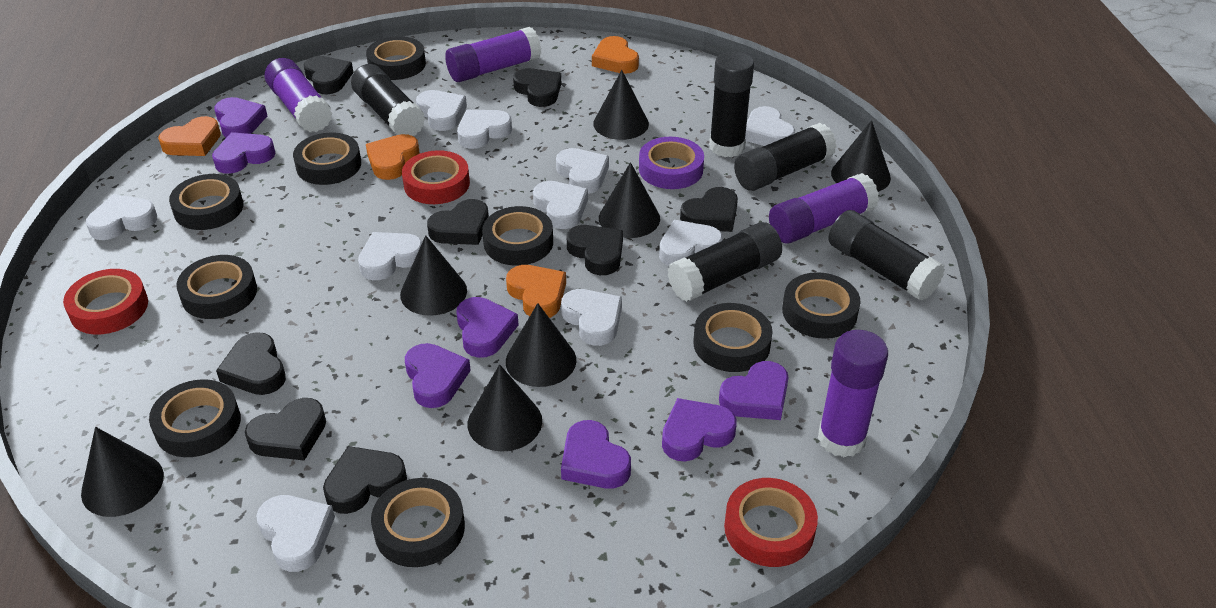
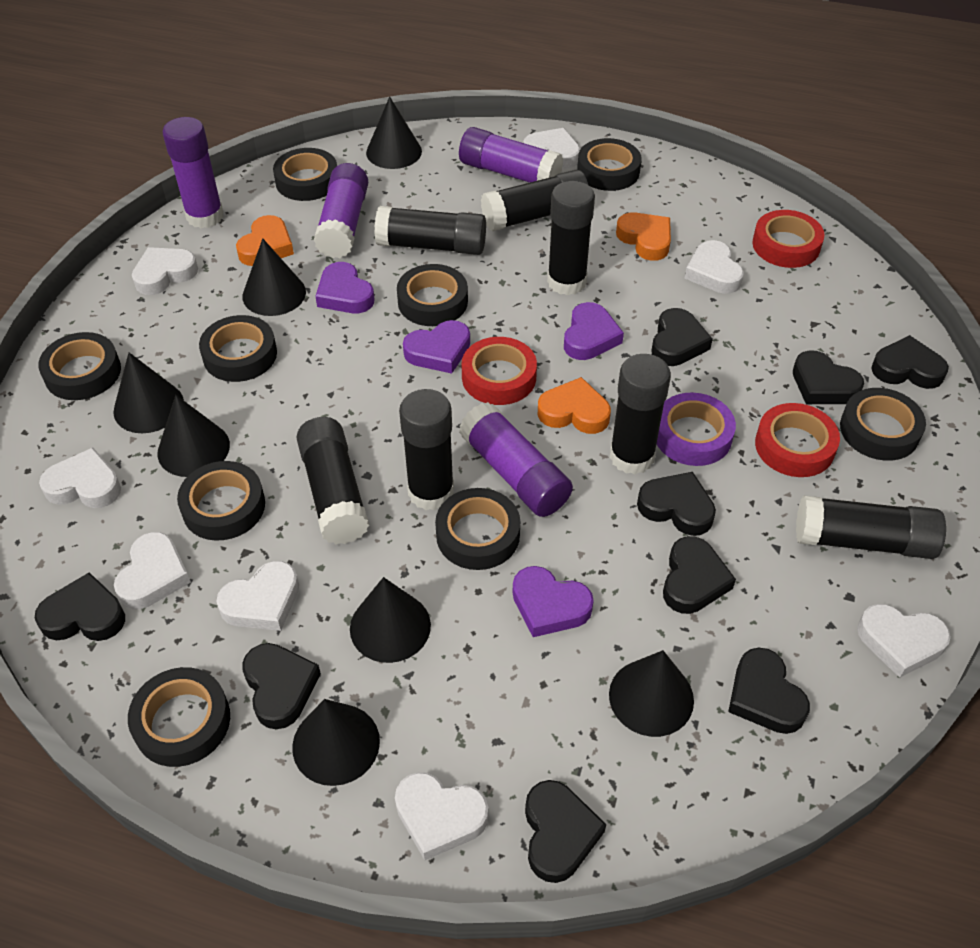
black glue stick: [351,64,425,136] [668,222,782,302] [709,51,754,157] [734,123,836,191] [828,210,945,301] = 5 -> [296,417,370,544] [374,206,486,255] [399,389,454,511] [481,170,588,231] [547,181,595,295] [610,354,671,474] [796,495,946,559] = 7
black heart: [216,332,286,395] [245,398,326,460] [303,56,354,94] [323,446,407,514] [427,199,489,245] [513,68,561,107] [567,225,623,275] [680,187,738,232] = 8 -> [35,572,125,641] [242,643,321,729] [525,780,606,883] [637,472,716,536] [652,308,713,366] [663,536,736,614] [728,648,810,734] [793,350,864,404] [871,335,949,389] = 9
orange heart: [158,116,221,156] [366,134,420,180] [506,265,566,318] [592,36,639,74] = 4 -> [236,215,294,266] [538,377,611,434] [616,212,671,261] = 3
purple heart: [212,132,275,174] [214,97,267,138] [405,343,471,408] [456,297,519,358] [561,420,631,489] [662,398,737,461] [719,361,788,420] = 7 -> [315,262,375,313] [403,320,470,374] [512,566,594,637] [564,302,624,360] = 4
white heart: [86,194,157,240] [256,495,335,572] [358,232,422,280] [416,90,467,131] [457,110,512,149] [533,181,588,229] [556,148,609,194] [561,289,622,346] [659,220,723,266] [745,106,795,146] = 10 -> [39,448,121,508] [114,532,191,609] [132,247,198,295] [216,561,299,631] [395,772,488,860] [523,128,580,169] [685,240,744,294] [857,604,951,678] = 8

